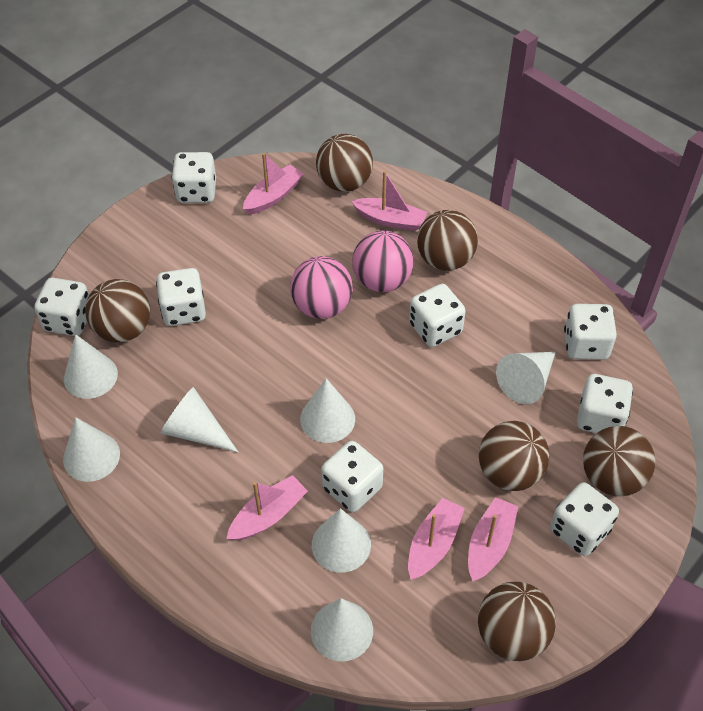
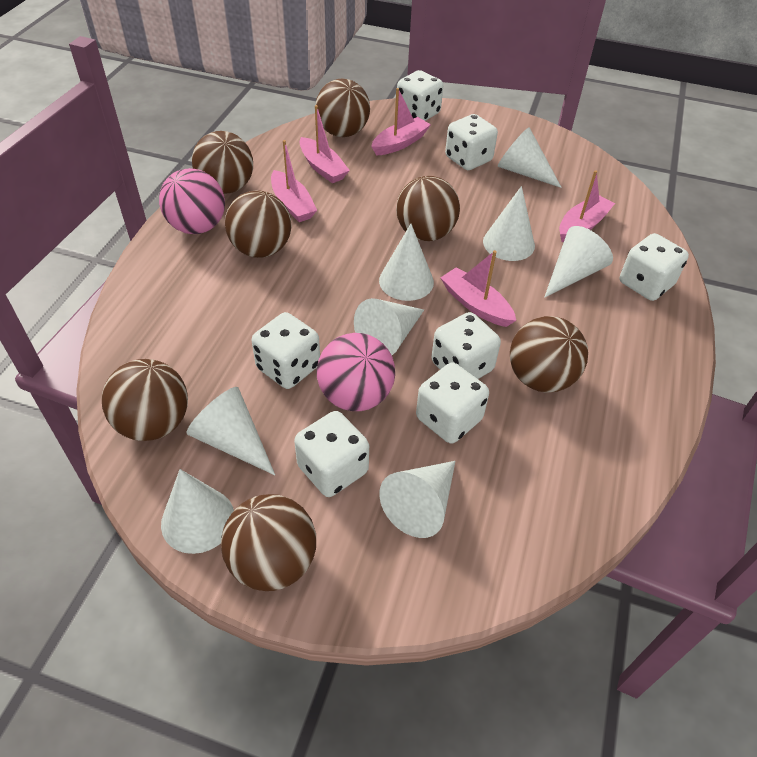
brown ball: [85,279,150,343] [316,134,373,192] [417,210,478,271] [478,582,556,661] [479,421,549,491] [583,426,655,496] = 6 -> [102,359,188,441] [192,131,253,194] [221,494,316,591] [225,190,292,258] [316,79,370,137] [396,176,460,241] [510,316,588,393] = 7
white cone: [63,417,120,482] [64,334,118,399] [161,387,238,452] [300,378,355,443] [311,598,373,661] [312,508,371,573] [496,352,555,404] = 7 -> [161,469,234,554] [186,387,275,475] [354,298,424,355] [379,224,434,301] [379,461,455,538] [483,186,535,261] [498,127,562,188] [544,226,613,298] = 8
white dice: [34,278,89,336] [156,268,206,326] [172,152,216,203] [321,441,383,512] [409,284,466,347] [550,482,619,556] [564,304,617,360] [577,374,633,433] = 8 -> [251,312,320,389] [294,411,369,497] [397,70,443,121] [416,362,489,444] [431,312,501,379] [445,114,498,170] [620,233,689,301] = 7

